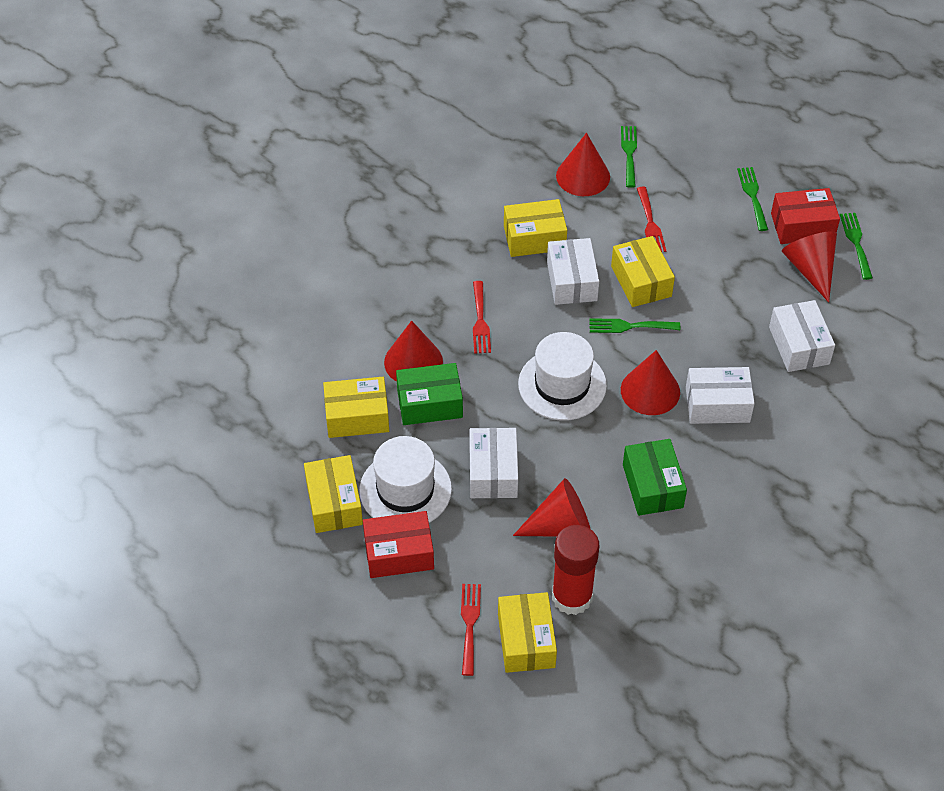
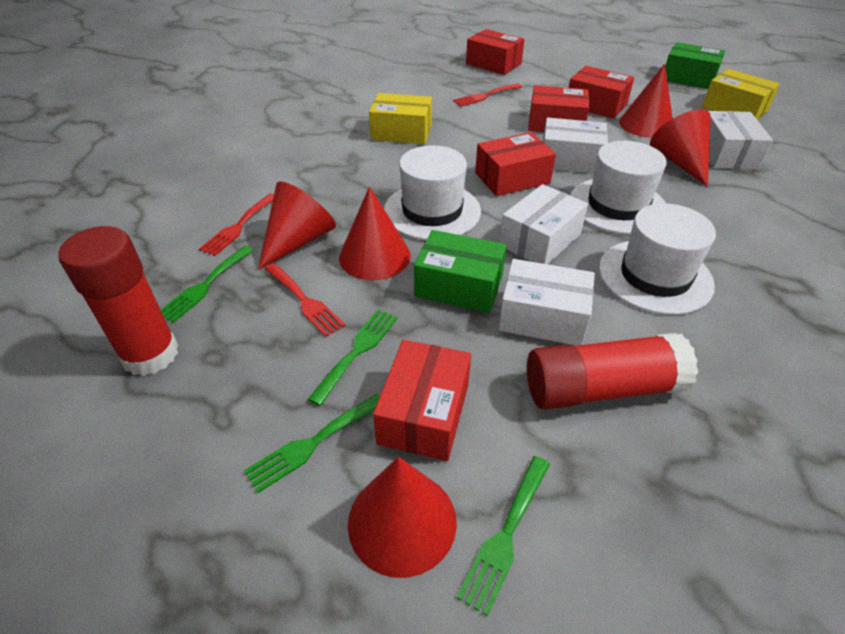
red box: [363,511,434,578] [771,188,840,244] = 2 -> [373,340,471,461] [466,29,525,75] [475,132,556,196] [528,85,589,132] [569,66,634,119] = 5
red glue stick: [552,525,599,615] = 1 -> [59,226,178,376] [527,333,698,410] = 2
white hat: [359,436,452,523] [518,332,607,421] = 2 -> [384,145,481,240] [570,141,667,234] [599,203,716,315] = 3
yellow box: [304,455,363,533] [323,377,389,438] [498,592,557,673] [504,199,567,257] [611,236,675,307] = 5 -> [369,93,432,144] [702,69,780,120] = 2

